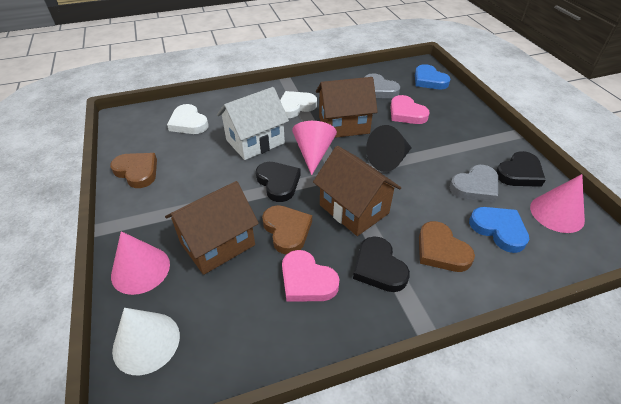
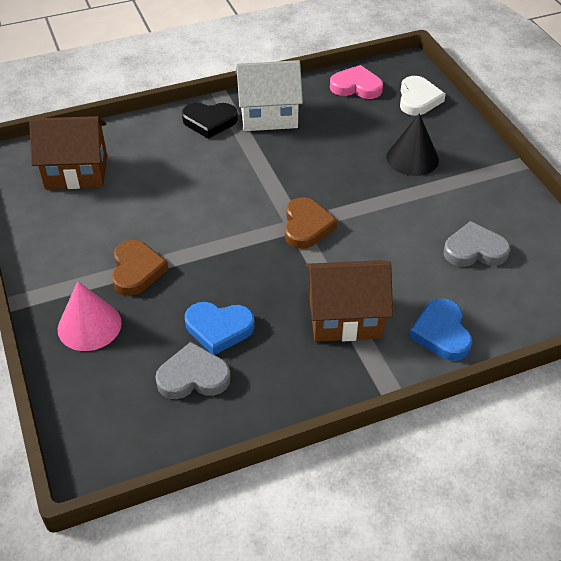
black heart: [256,162,301,202] [353,236,410,292] [496,151,545,187] = 3 -> [182,103,238,139] = 1
brown heart: [110,153,157,188] [262,205,312,254] [419,221,475,272] = 3 -> [112,240,168,296] [285,197,337,249] = 2
brown house: [165,181,259,275] [313,146,401,236] [316,77,378,138] = 3 -> [29,116,107,189] [306,260,393,342] = 2
pink cone: [111,231,170,295] [292,121,337,175] [530,174,585,233] = 3 -> [58,281,122,351] = 1
pink heart: [282,250,339,302] [390,95,430,124] = 2 -> [330,65,383,99] = 1
white cone: [112,308,180,375] = 1 -> none = 0
white heart: [167,104,209,134] [280,91,317,118] = 2 -> [400,76,446,116] = 1

